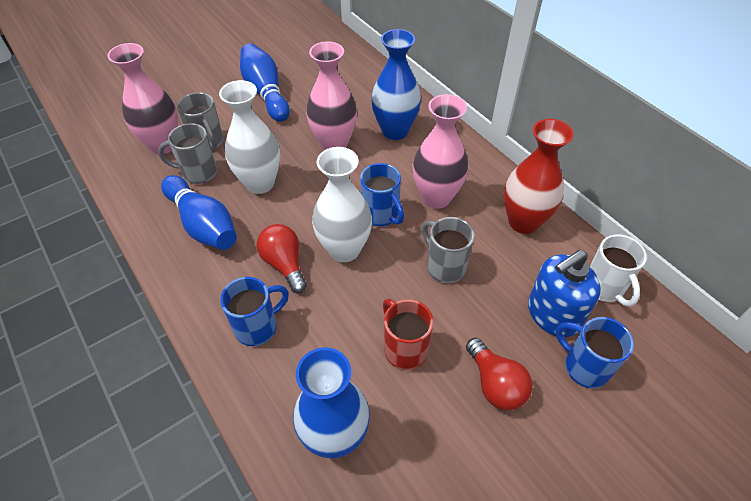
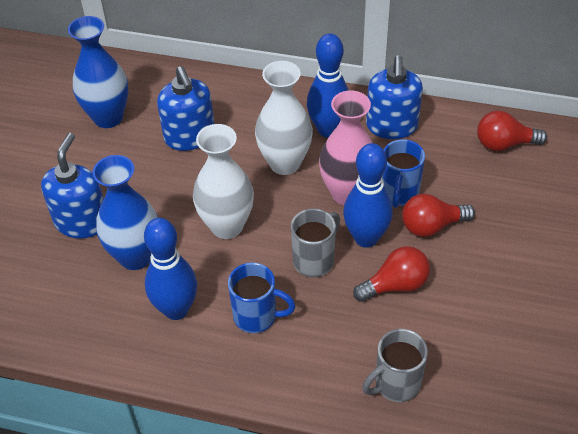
blue bowling pin: [161,175,237,250] [240,43,290,122] = 2 -> [144,218,197,320] [307,33,349,138] [343,143,393,248] = 3
blue mug: [220,277,289,346] [360,163,404,226] [556,317,634,388] = 3 -> [228,262,295,333] [382,139,425,208] = 2
blue soap dispenser: [528,250,601,337] = 1 -> [41,133,104,238] [157,66,214,151] [366,55,423,139] = 3
grey mug: [158,123,217,184] [177,92,224,150] [422,217,474,283] = 3 -> [291,208,340,277] [362,329,428,402] = 2
pink vase: [107,43,178,154] [306,41,357,150] [413,94,468,209] = 3 -> [319,90,373,205] = 1
red light bulb: [257,224,307,293] [466,338,532,410] = 2 -> [353,246,430,302] [402,194,475,237] [477,111,547,151] = 3
red mug: [383,299,433,370] = 1 -> none = 0
red vase: [504,119,574,234] = 1 -> none = 0
white mug: [590,234,647,306] = 1 -> none = 0

